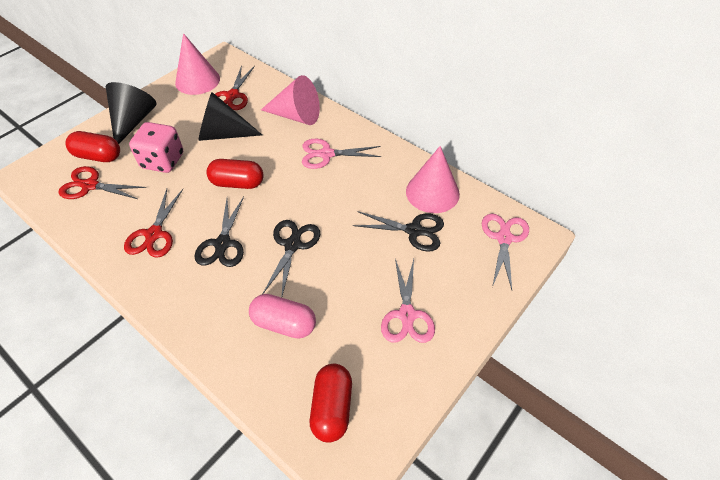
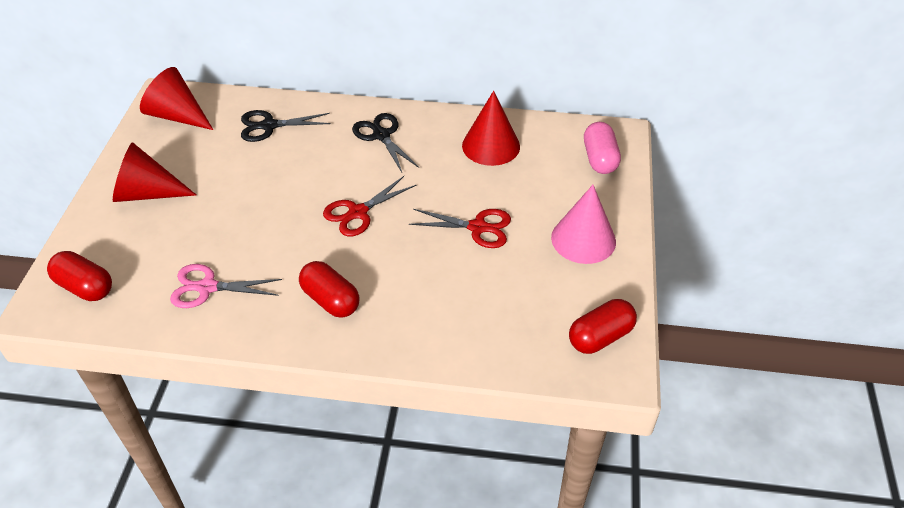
black cone: [106,82,157,144] [198,92,262,141] = 2 -> none = 0
black scissors: [195,196,244,267] [263,220,320,296] [353,211,444,252] = 3 -> [241,110,331,142] [352,113,419,172] = 2
pink cone: [175,33,220,95] [261,75,320,125] [406,146,460,213] = 3 -> [551,185,616,264] = 1
pink dice: [129,122,183,173] = 1 -> none = 0
pink scissors: [302,139,381,169] [381,259,435,343] [482,214,529,290] = 3 -> [170,264,282,308] = 1
red cone: none = 0 -> [113,142,196,202] [140,67,213,130] [462,91,520,166] = 3
red scissors: [59,166,147,199] [124,189,183,258] [215,65,255,110] = 3 -> [323,176,417,236] [409,209,511,248] = 2

